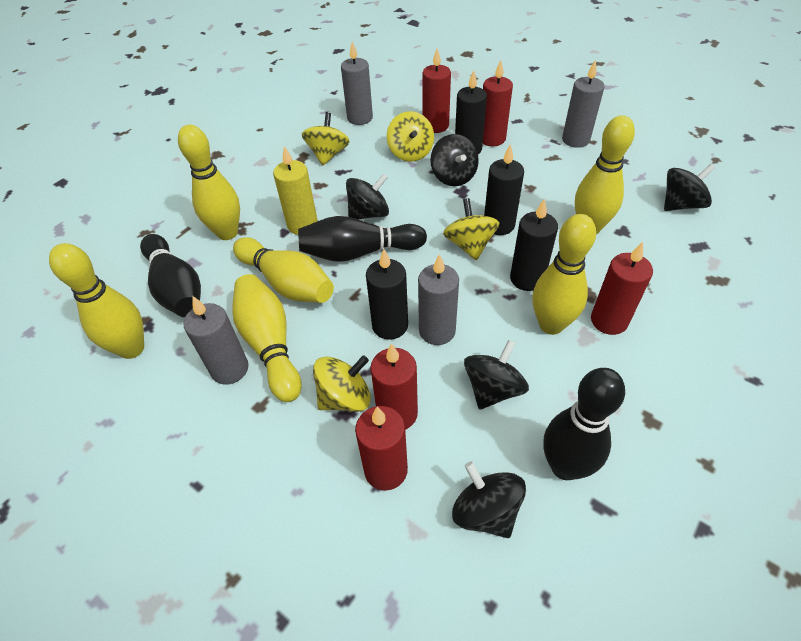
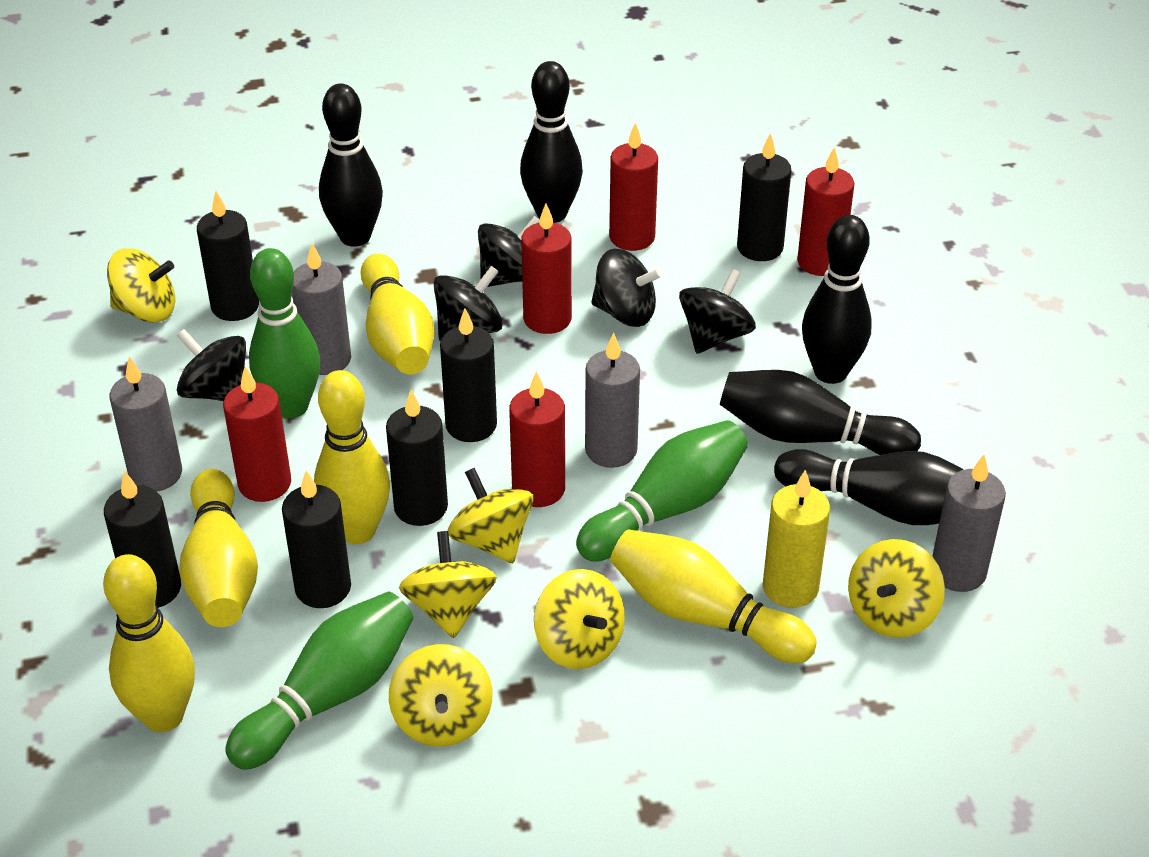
black bowling pin: [140,234,201,317] [298,216,427,262] [544,368,625,480] = 3 -> [319,84,383,247] [520,61,583,223] [720,370,921,455] [774,449,964,525] [802,215,872,384] = 5
black candle: [366,249,408,340] [455,70,487,154] [484,144,524,235] [510,198,558,291] = 4 -> [104,471,181,608] [197,191,259,321] [282,470,351,608] [386,390,448,526] [440,309,497,442] [737,133,791,261] = 6
green bowling pin: none = 0 -> [225,592,413,770] [249,248,320,418] [576,420,748,562] = 3
yellow bowling pin: [49,243,144,359] [178,125,240,240] [232,274,302,402] [233,237,334,303] [532,214,596,335] [575,115,635,235] = 6 -> [103,554,195,732] [179,469,258,627] [314,370,390,544] [360,254,434,374] [610,529,817,663] = 5
yellow spinning top: [302,112,350,165] [313,355,371,412] [387,111,434,162] [443,198,500,260] = 4 -> [107,249,175,323] [389,644,493,746] [399,531,497,638] [448,468,534,563] [534,569,625,669] [848,539,945,638] = 6

